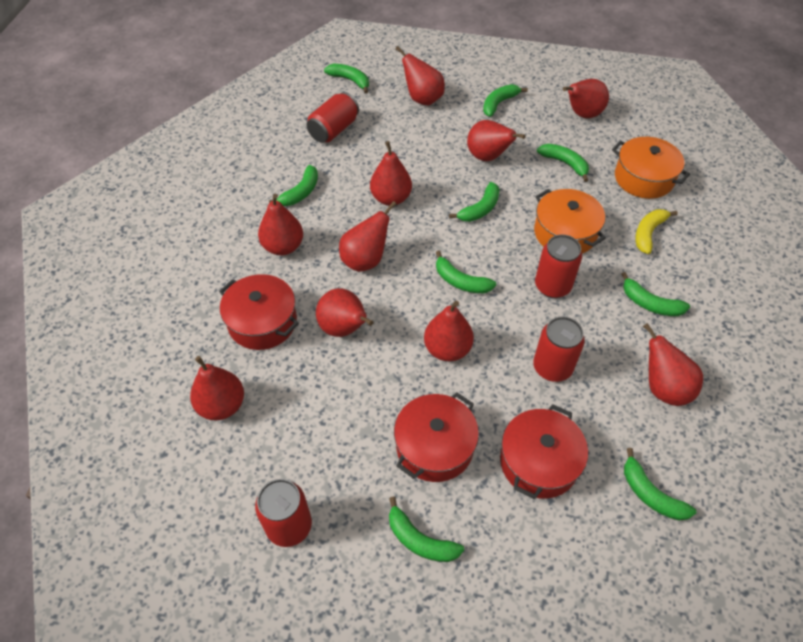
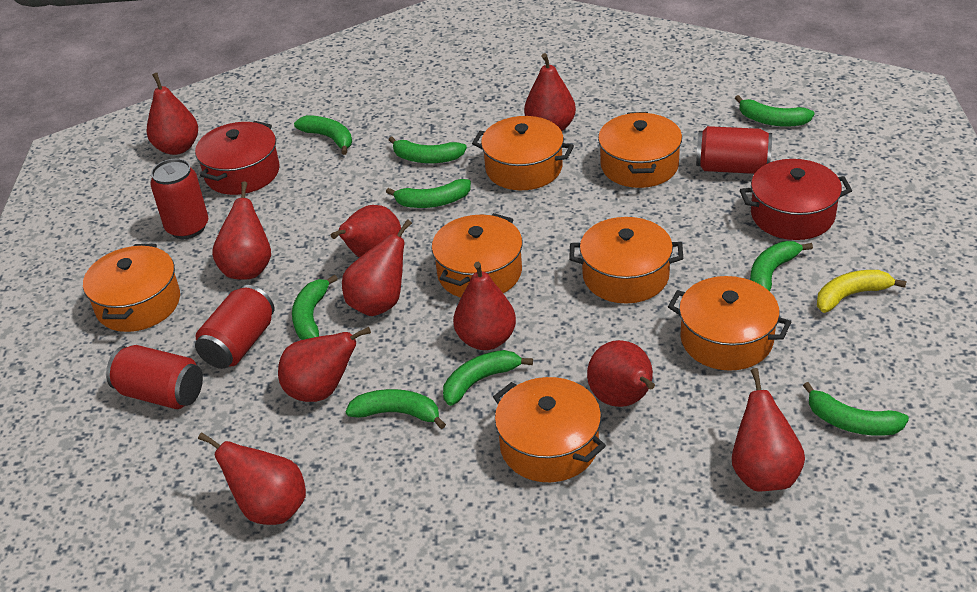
orange pot: [534,189,606,254] [612,137,690,199] = 2 -> [83,244,180,332] [432,213,523,298] [472,116,574,190] [493,377,606,482] [569,217,683,304] [598,112,682,188] [668,276,791,371] = 7
red pot: [219,274,299,350] [394,392,479,482] [500,404,588,499] = 3 -> [195,121,280,195] [740,159,852,240] = 2

